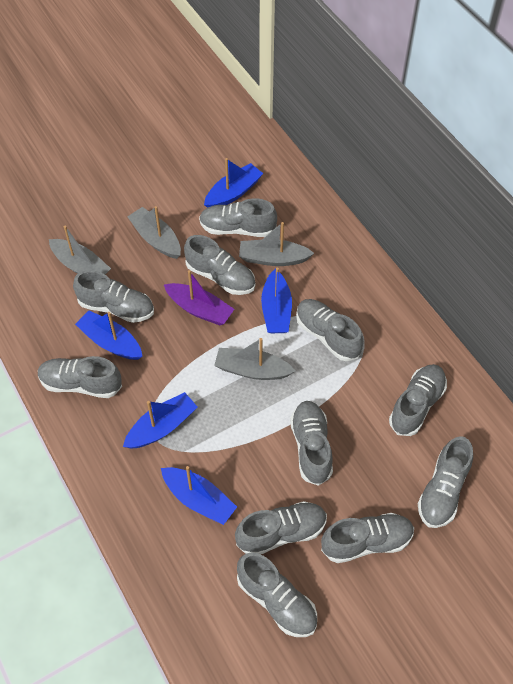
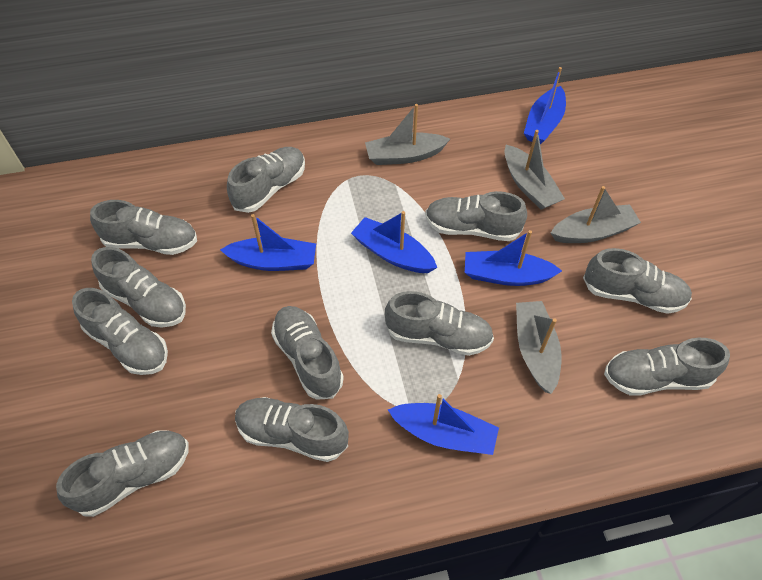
purple boat: [164,270,234,325] = 1 -> none = 0

